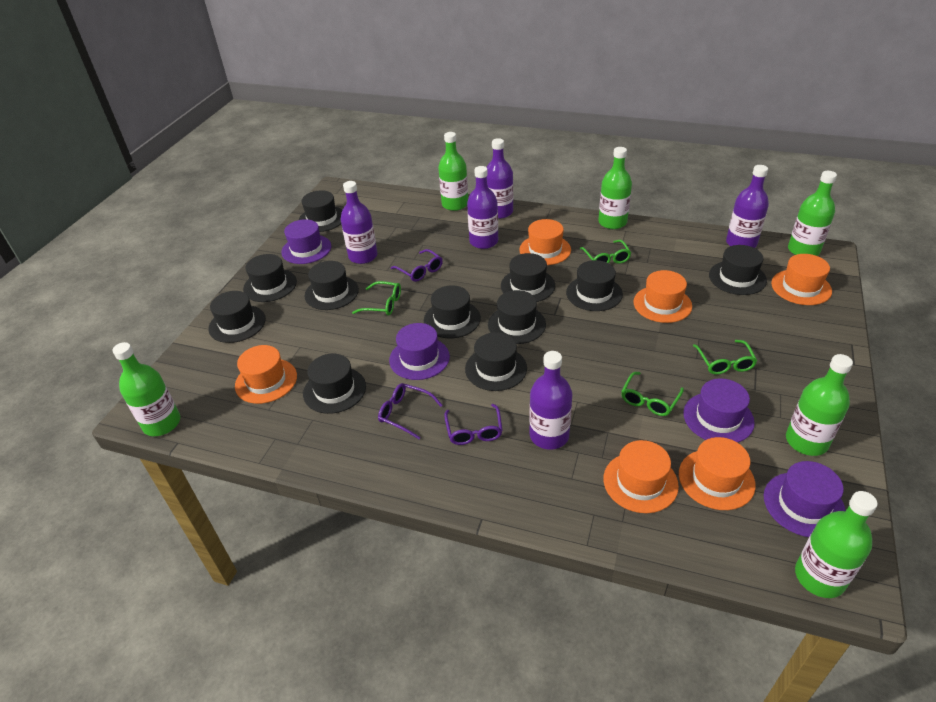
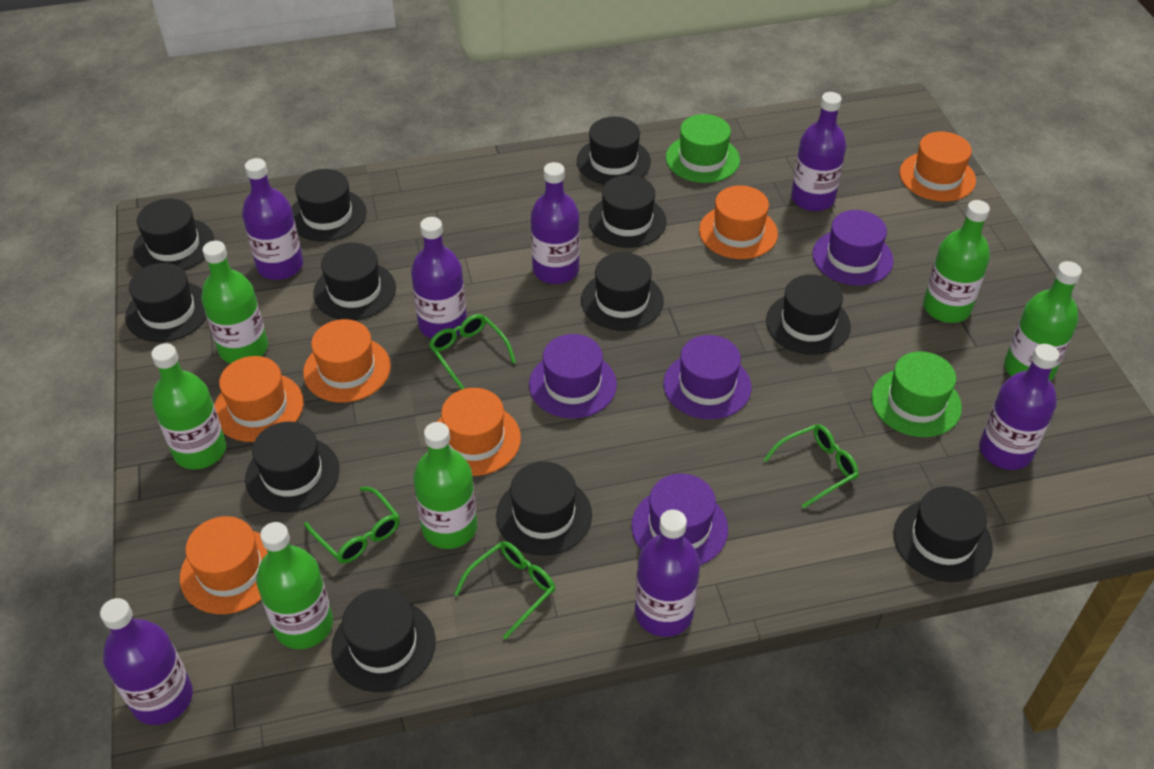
black hat: [209,291,266,343] [243,254,297,302] [299,190,342,232] [303,353,366,414] [305,261,359,310] [424,285,481,338] [465,332,527,391] [488,290,546,344] [501,253,555,302] [566,260,623,311] [709,245,767,295] = 11 -> [125,263,207,342] [133,199,214,270] [245,422,339,512] [291,169,367,241] [313,243,396,320] [331,589,436,692] [496,462,592,556] [577,117,651,185] [581,252,664,331] [589,175,667,248] [766,275,851,355] [894,486,993,582] = 12
green hat: none = 0 -> [666,114,740,183] [871,351,962,437] = 2
purple bottle: [340,181,377,264] [467,166,498,249] [487,138,513,219] [529,351,572,450] [726,165,769,248] = 5 -> [100,598,193,725] [242,158,303,280] [411,217,467,339] [531,162,580,284] [635,509,700,637] [791,92,846,211] [979,344,1059,470] = 7
purple glasses: [378,383,443,439] [391,249,443,282] [444,404,502,445] = 3 -> none = 0

